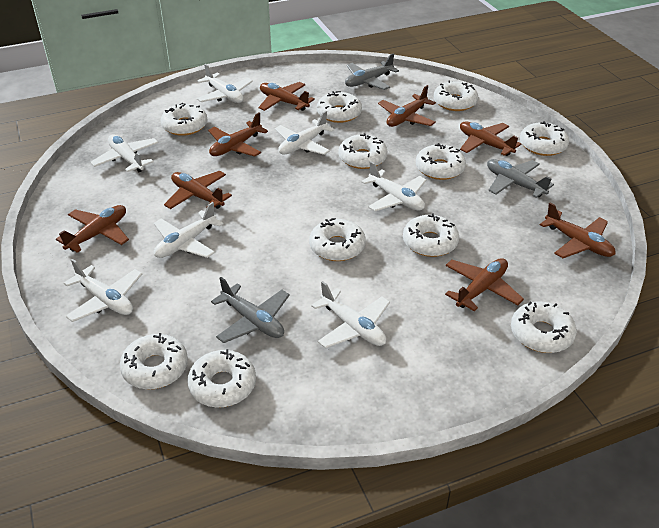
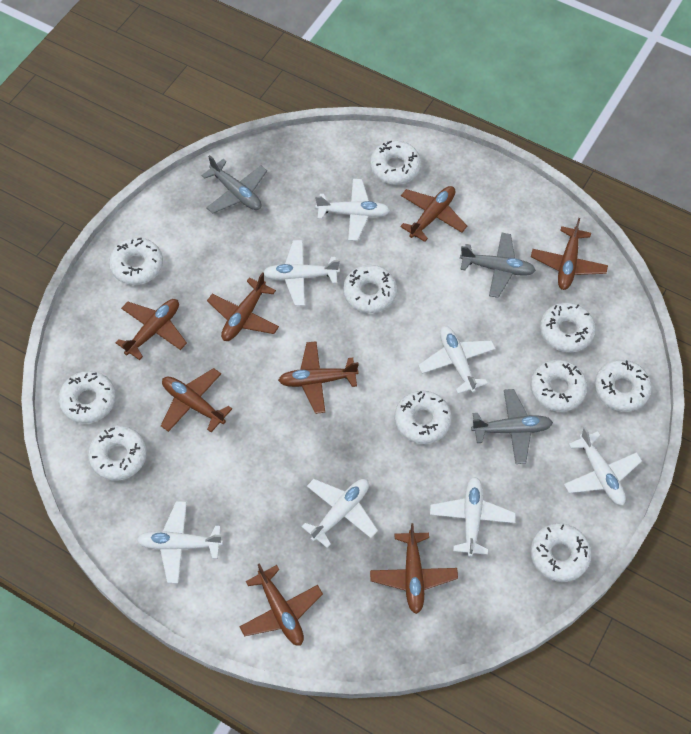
white donut: [120,333,188,389] [161,103,207,136] [187,349,256,408] [309,218,366,261] [317,91,362,123] [338,133,387,169] [403,213,459,257] [416,143,466,180] [434,80,478,111] [511,302,576,353] [520,121,569,156] = 11 -> [58,371,116,424] [88,426,147,481] [109,237,163,285] [343,265,397,313] [370,141,421,185] [394,391,452,444] [530,360,587,412] [530,523,592,582] [540,302,596,353] [594,360,652,412] = 10

